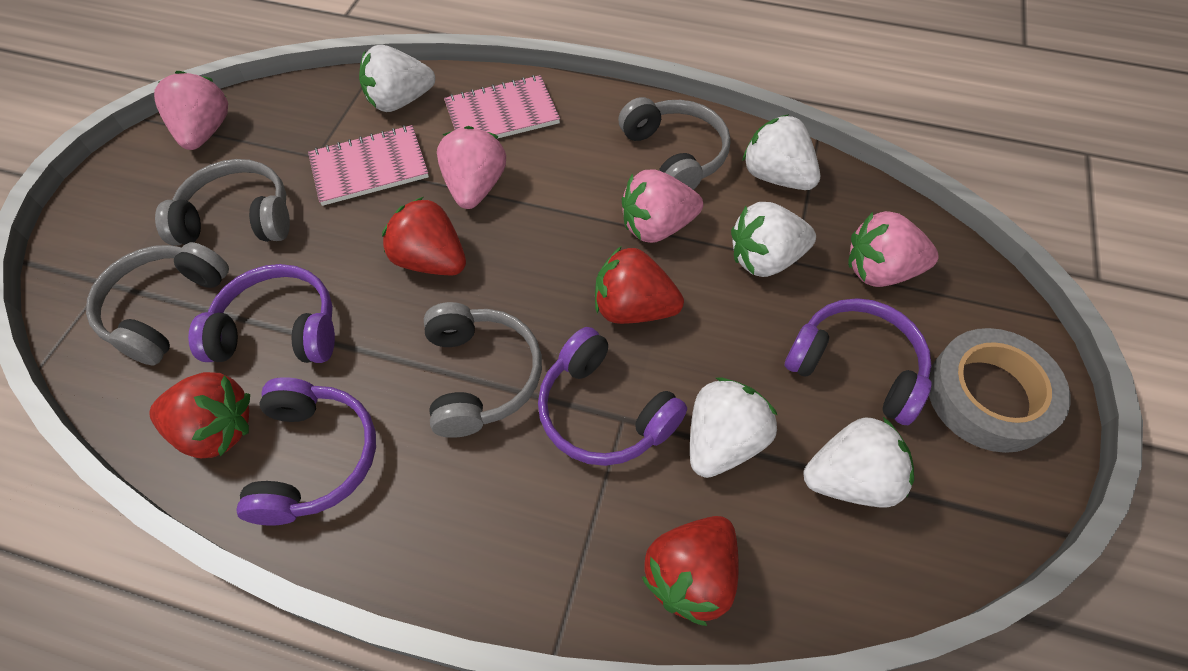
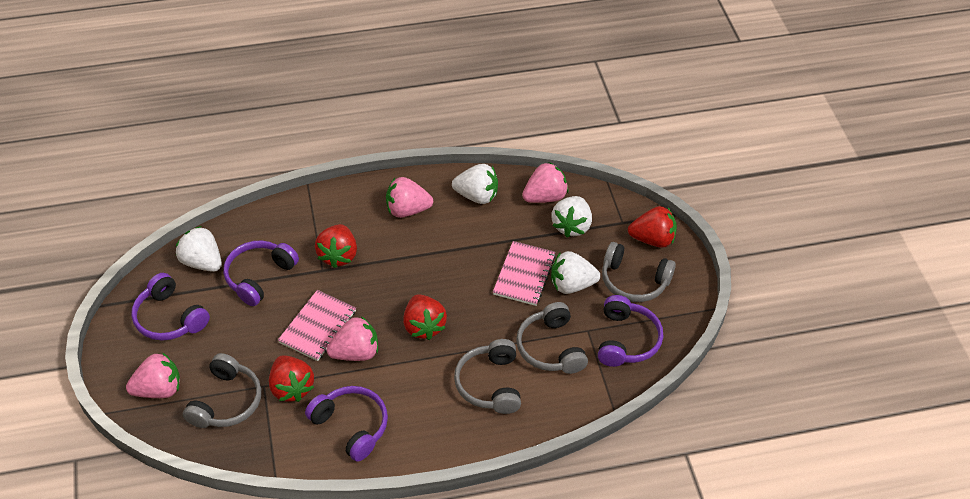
grey tape: [929,328,1070,453] = 1 -> none = 0
white strawberry: [359,45,435,112] [690,377,777,478] [731,202,816,277] [742,114,820,190] [803,417,914,507] = 5 -> [176,226,222,272] [452,164,498,204] [551,196,592,237] [551,251,600,294] = 4

